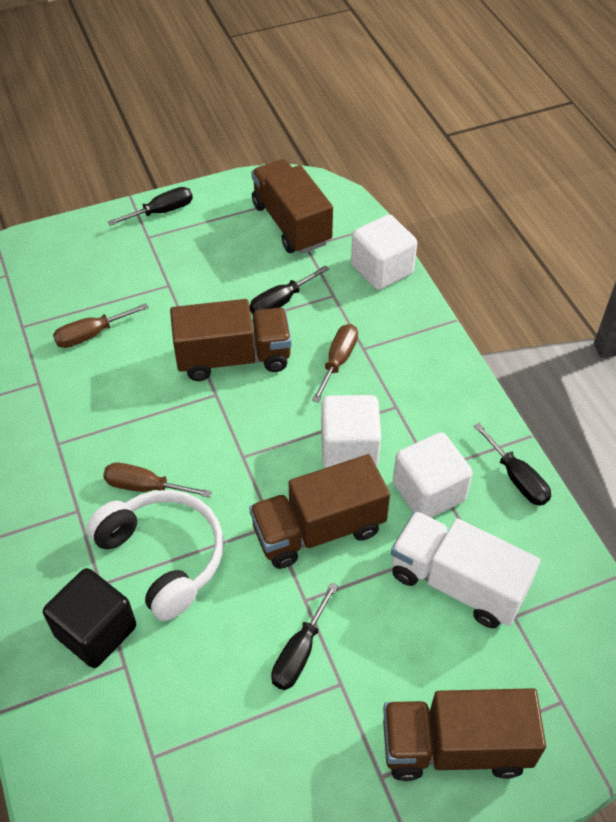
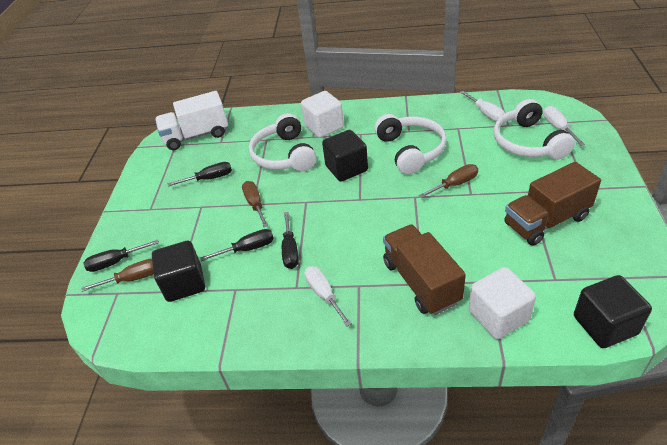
black cube: [43,568,136,668] = 1 -> [152,241,205,302] [322,130,368,182] [574,275,652,348] = 3
brown truck: [170,299,292,381] [249,454,390,569] [251,159,333,254] [383,688,546,781] = 4 -> [383,224,466,315] [504,162,601,246] = 2
white cube: [321,395,381,468] [351,214,417,290] [393,432,473,518] = 3 -> [301,91,344,138] [469,267,536,339] = 2
white headphones: [87,490,223,621] = 1 -> [249,113,316,172] [375,114,447,175] [493,99,575,160] = 3
white screwdriver: none = 0 -> [305,266,352,326] [460,91,505,121] [543,106,585,146] = 3

